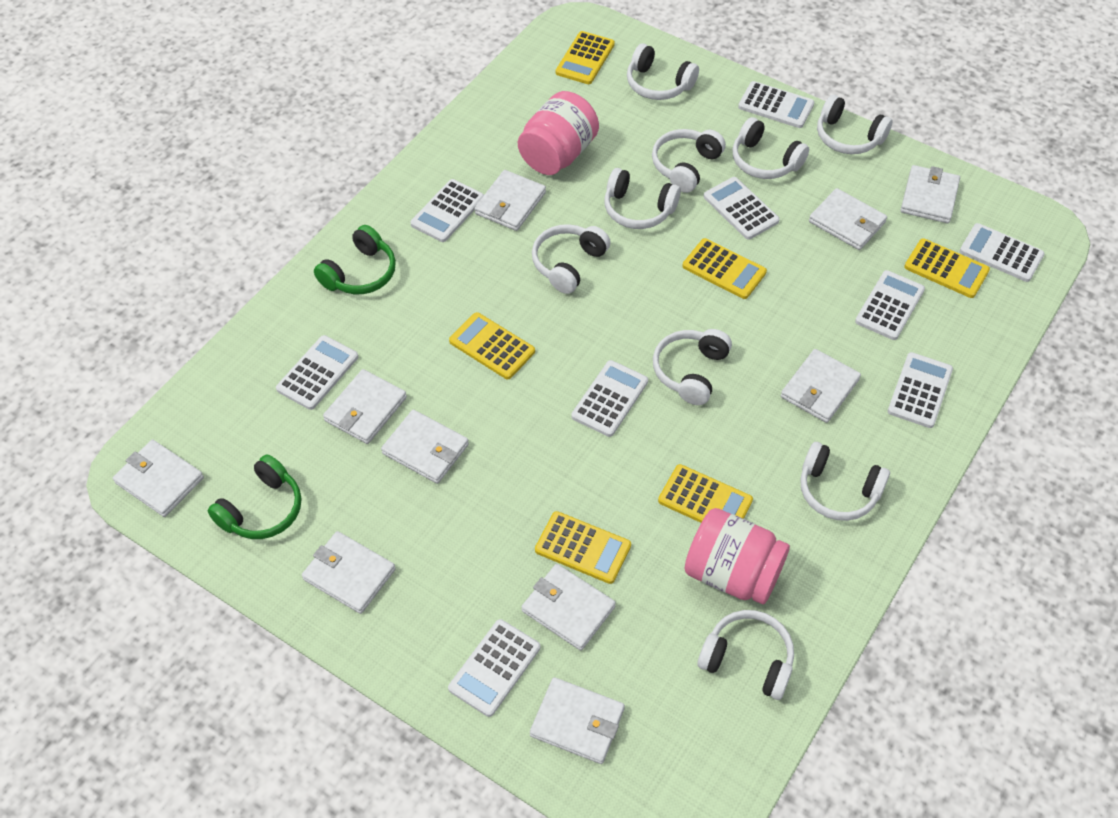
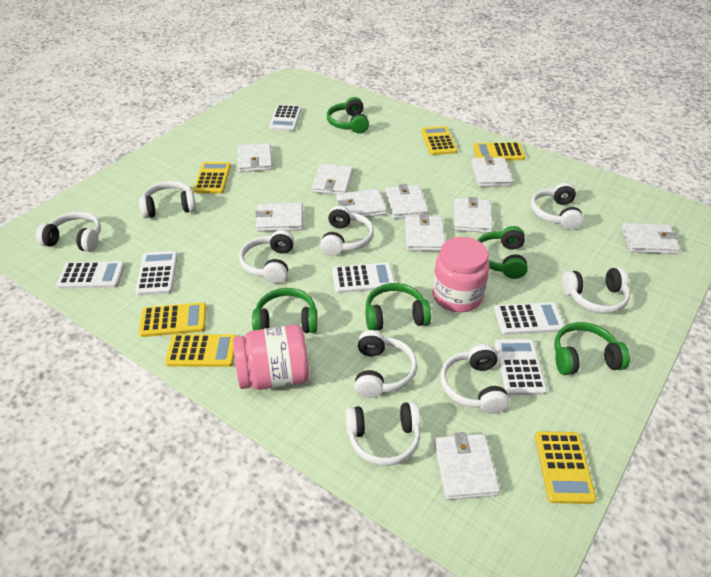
green headphones: [208,454,301,539] [314,225,396,294] = 2 -> [252,288,317,333] [327,97,369,134] [365,283,431,331] [478,226,528,279] [554,322,630,375] = 5
white calculator: [276,335,358,410] [410,179,484,242] [448,619,540,717] [571,360,648,437] [703,177,780,240] [738,81,814,128] [855,270,925,340] [888,352,953,428] [960,223,1045,282] = 9 -> [56,261,125,289] [135,251,178,295] [269,105,302,131] [332,262,395,293] [494,302,565,335] [495,339,547,395] = 6

